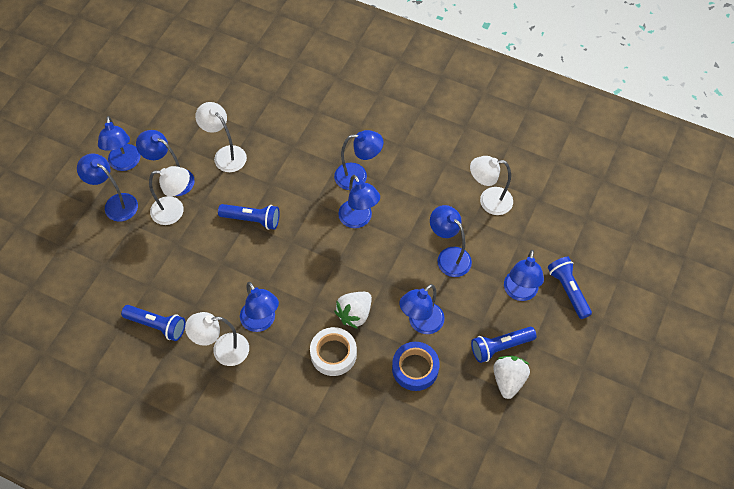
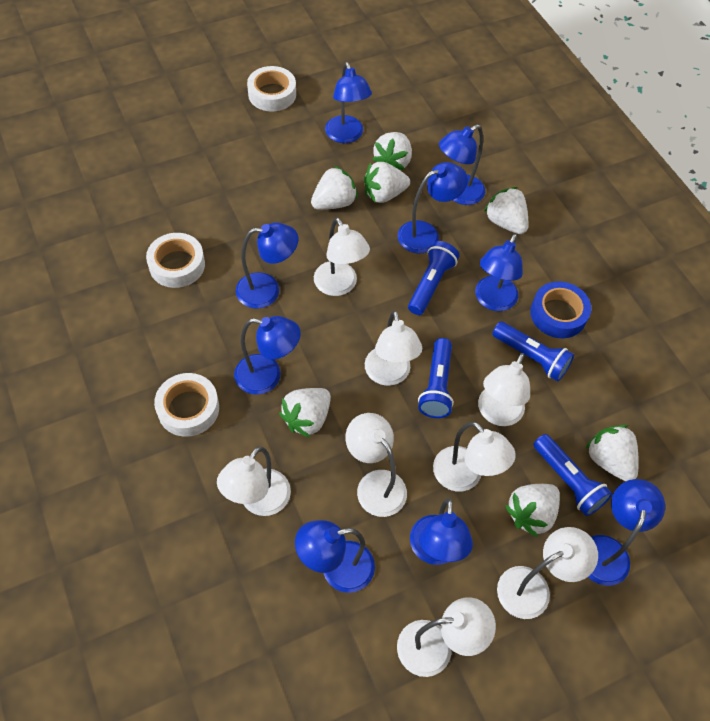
white lamp: [149,166,190,225] [185,312,249,366] [195,102,247,172] [470,156,513,215] = 4 -> [217,447,291,516] [314,218,370,296] [345,413,407,517] [365,310,422,386] [397,597,496,677] [433,421,516,491] [478,353,530,426] [497,527,598,619] = 8
white strawberry: [334,292,372,329] [493,356,530,399] = 2 -> [279,388,331,438] [311,166,358,210] [364,162,410,203] [372,132,412,170] [484,187,528,234] [505,484,560,538] [585,425,639,481] = 7
white tape: [310,327,357,376] = 1 -> [146,233,205,288] [154,373,219,437] [247,66,296,111] = 3

